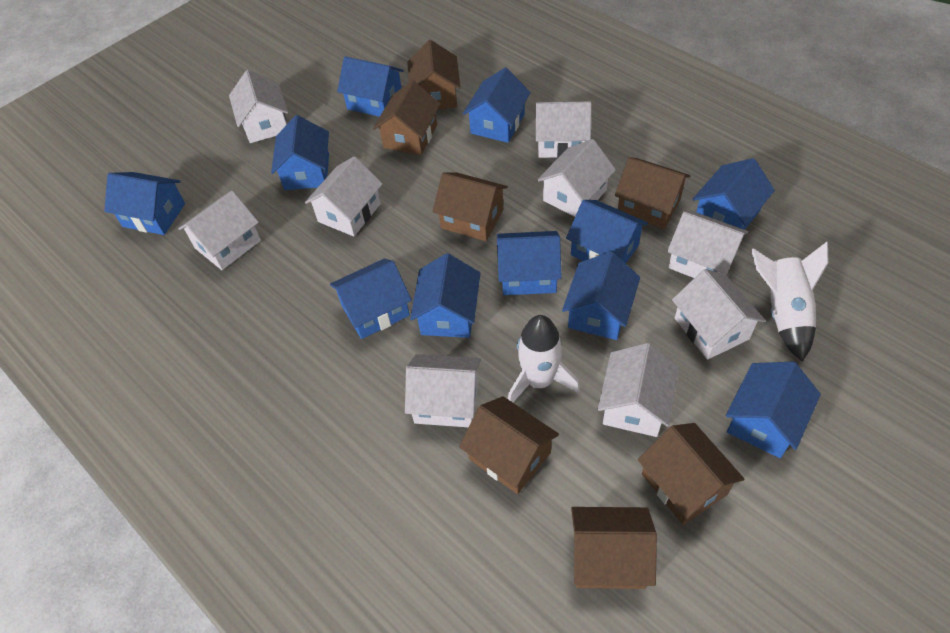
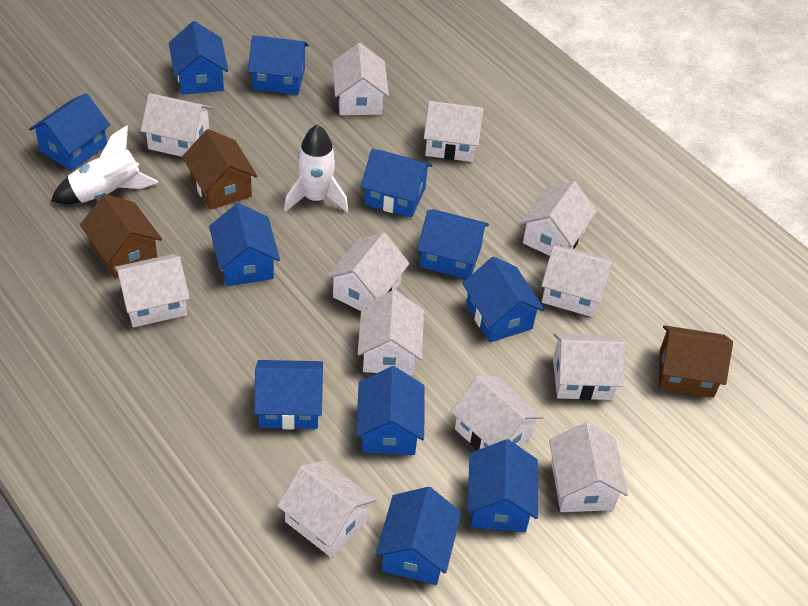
brown house: [373,80,440,155] [407,40,461,109] [433,172,508,241] [459,396,559,494] [571,507,657,589] [615,157,690,229] [638,423,745,525] = 7 -> [80,194,162,279] [182,129,257,210] [659,325,733,398] = 3
white house: [178,191,261,270] [229,70,288,143] [305,156,383,236] [405,354,481,427] [535,101,591,158] [537,139,616,217] [598,343,679,437] [667,211,748,278] [672,269,766,360] = 9 -> [114,254,190,328] [140,93,213,157] [277,460,376,557] [326,232,410,311] [332,43,389,115] [357,290,424,376] [424,101,484,162] [451,376,543,450] [520,181,597,256] [541,244,613,317] [549,422,628,512] [553,333,625,400] = 12

